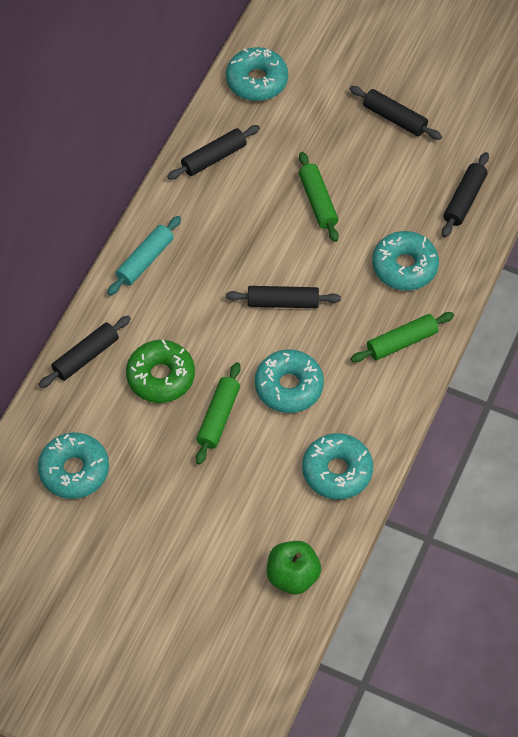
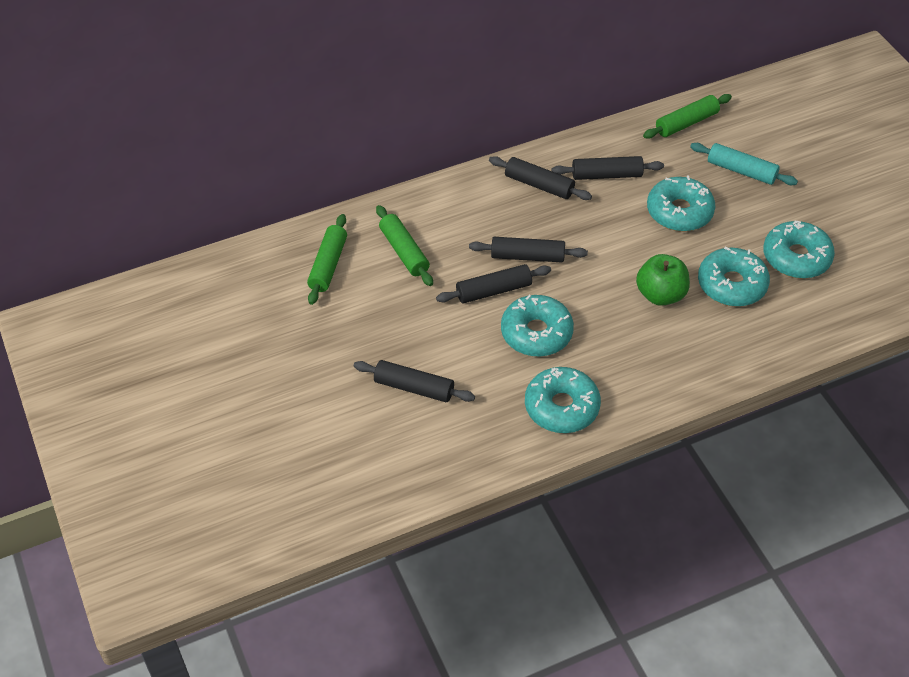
green donut: [126,340,195,403] = 1 -> none = 0

